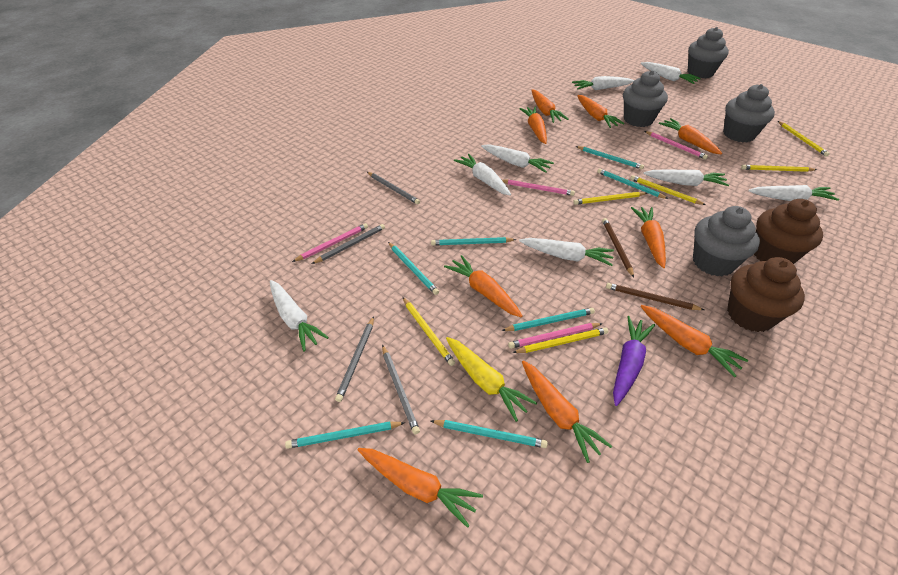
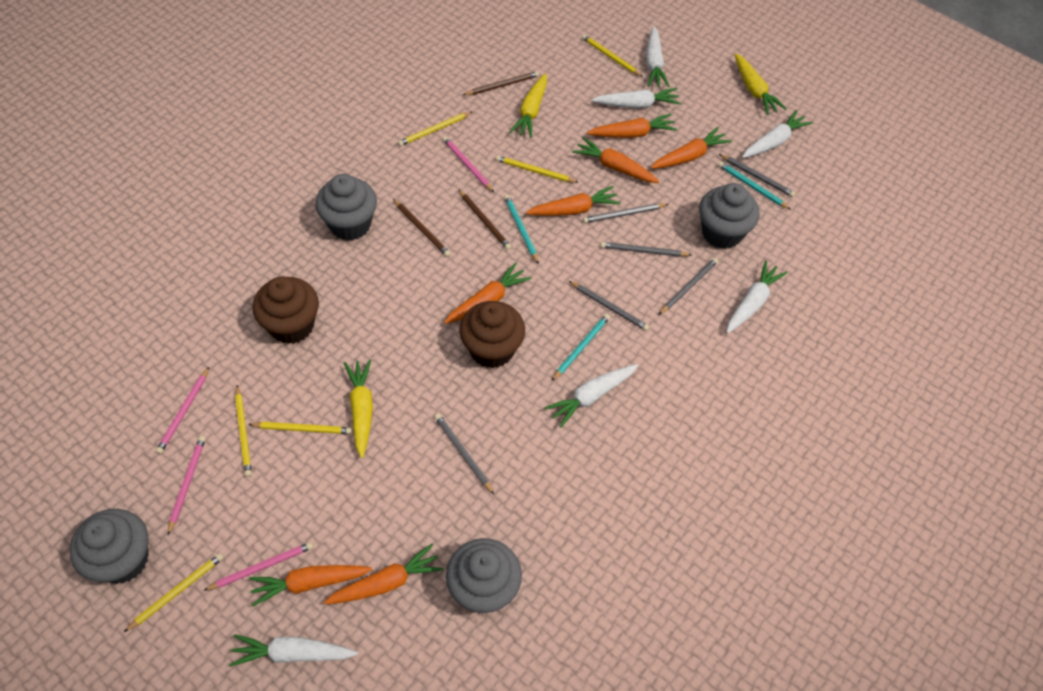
brown pencil: [602,218,634,277] [606,283,704,310] = 2 -> [393,199,451,257] [458,189,511,250] [463,71,539,95] = 3
grey pencil: [312,224,385,264] [335,316,374,402] [367,172,420,205] [382,345,420,435] = 4 -> [434,414,494,494] [569,281,649,331] [583,203,668,223] [601,242,691,257] [659,258,718,315] [719,154,795,197] = 6
orange carrot: [358,448,483,528] [444,255,523,318] [519,107,547,144] [522,361,612,463] [531,90,569,123] [577,95,624,128] [631,207,666,268] [640,305,748,377] [659,118,722,154] = 9 -> [249,565,372,607] [324,544,443,604] [444,262,532,324] [526,186,621,216] [572,137,659,183] [587,114,677,138] [651,127,732,169] = 7
purple carrot: [613,316,655,406] = 1 -> none = 0
turquoise pencil: [285,422,405,449] [388,242,439,295] [431,237,516,245] [431,420,548,448] [501,308,595,331] [576,146,644,170] [597,168,668,199] = 7 -> [504,195,539,264] [552,314,610,381] [718,161,791,210] = 3
white carrot: [270,280,329,351] [454,154,511,196] [481,144,554,173] [519,238,614,266] [572,76,635,90] [641,62,701,84] [643,169,729,186] [748,185,839,201] = 8 -> [229,634,358,667] [544,364,638,428] [592,88,681,108] [646,26,670,87] [726,260,787,333] [742,110,813,158] = 6
yellow carrot: [446,337,537,422] = 1 -> [344,360,373,458] [510,73,547,138] [735,53,787,115] = 3

